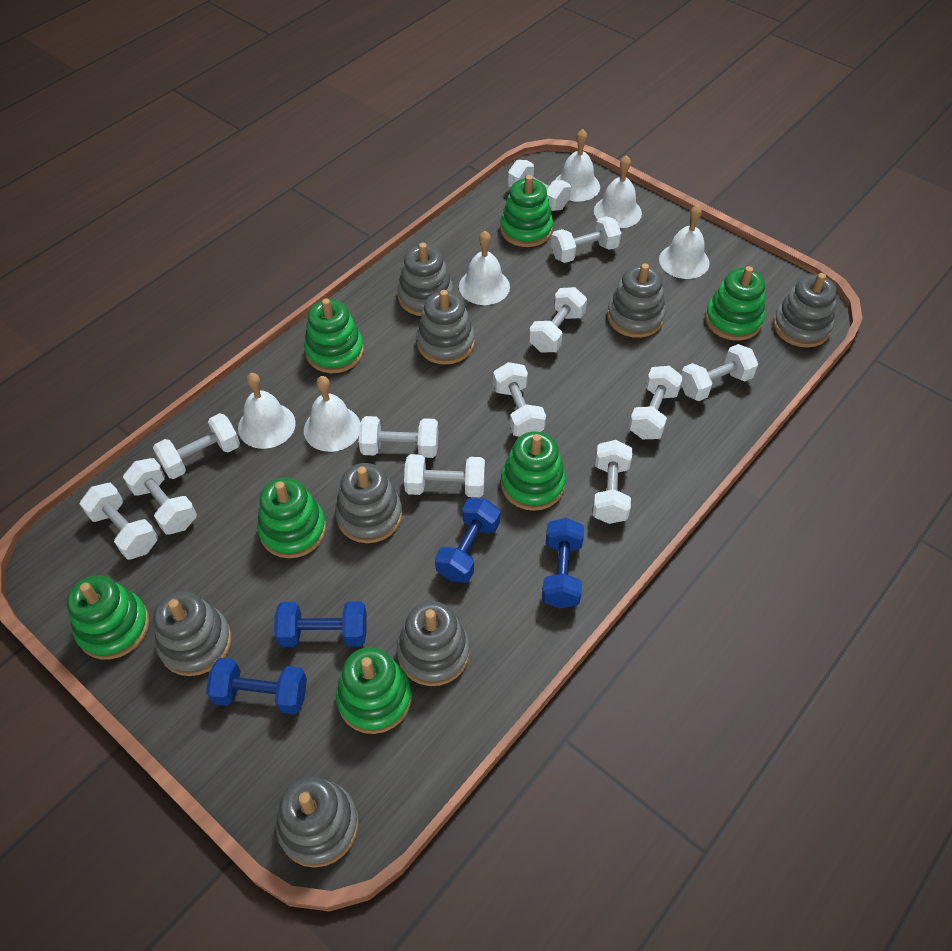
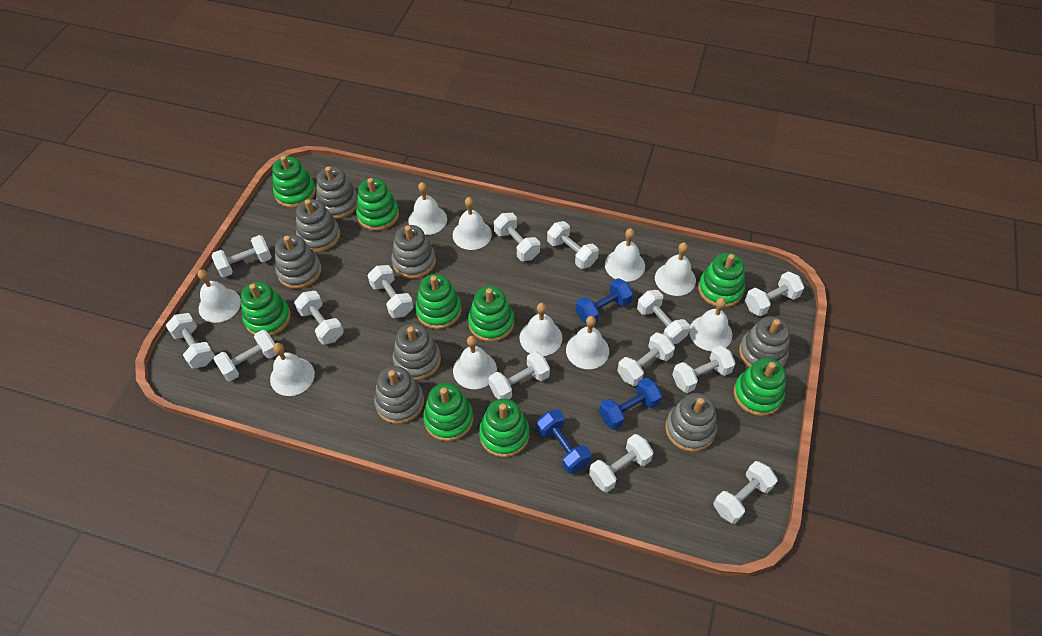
blue dumbbell: [206,658,307,715] [274,601,367,647] [435,498,500,583] [542,518,584,608] = 4 -> [537,409,591,474] [576,278,633,323] [599,377,662,430] = 3
green stacking toy: [67,575,149,659] [257,477,326,558] [304,298,364,373] [336,647,412,734] [500,175,553,247] [501,431,566,511] [705,266,765,341] = 7 -> [241,282,291,336] [272,156,316,208] [356,178,399,231] [415,274,461,329] [423,383,473,441] [468,286,514,342] [479,398,529,457] [698,253,745,308] [734,358,786,416] = 9
white bell: [238,373,296,449] [304,376,360,452] [459,231,510,305] [555,129,600,202] [594,155,642,228] [659,205,710,279] = 6 -> [198,269,241,323] [270,343,315,396] [409,182,447,235] [453,197,492,250] [453,336,497,389] [520,303,562,356] [566,316,609,369] [605,228,645,282] [655,243,696,296] [689,298,732,351] = 10
white dumbbell: [80,483,158,560] [123,458,197,535] [153,413,240,479] [359,416,438,458] [404,454,485,497] [493,362,546,437] [508,160,571,211] [529,287,587,352] [551,216,621,263] [592,440,632,524] [629,366,683,439] [681,344,758,401] = 12 -> [166,313,215,369] [211,235,272,277] [214,330,278,381] [294,291,344,345] [368,265,414,318] [489,351,550,399] [494,213,540,261] [547,221,599,269] [589,434,653,492] [617,332,675,386] [637,290,690,344] [672,345,736,393] [713,461,778,524] [745,271,804,316] = 14

